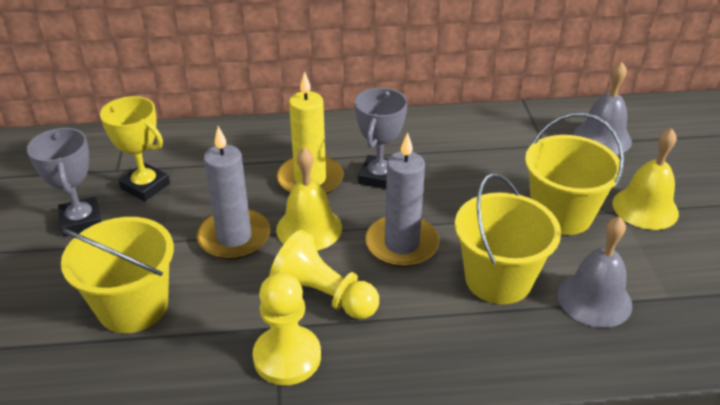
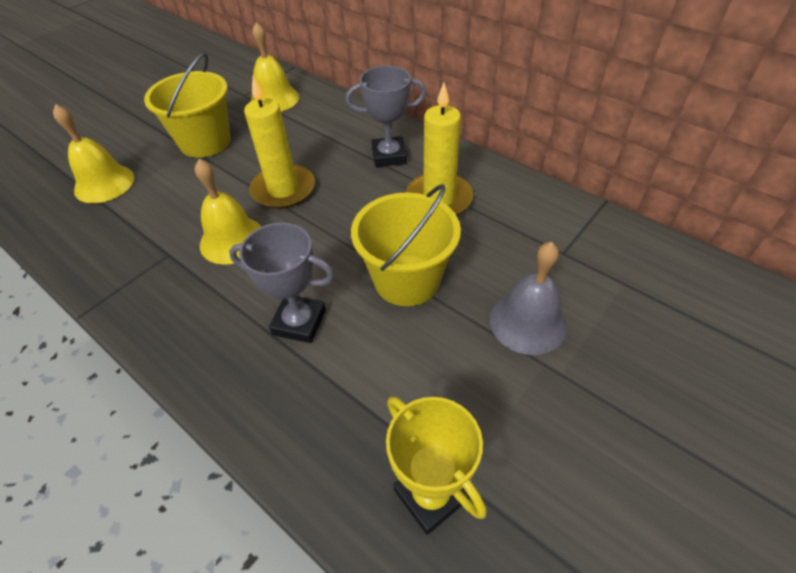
grey bell: [558,216,632,328] [573,62,632,155] = 2 -> [490,242,567,355] = 1
grey candle: [197,126,270,260] [365,132,439,267] = 2 -> none = 0
yellow bell: [276,147,342,250] [612,128,679,230] = 2 -> [53,104,135,203] [195,159,262,265] [250,22,299,112] = 3
yellow bucket: [61,217,174,333] [455,173,561,304] [525,113,624,235] = 3 -> [144,53,231,158] [351,184,461,306] = 2
yellow candle: [276,71,344,195] = 1 -> [244,76,315,209] [406,82,473,215] = 2
yellow pawn: [253,272,321,385] [269,230,379,319] = 2 -> none = 0

